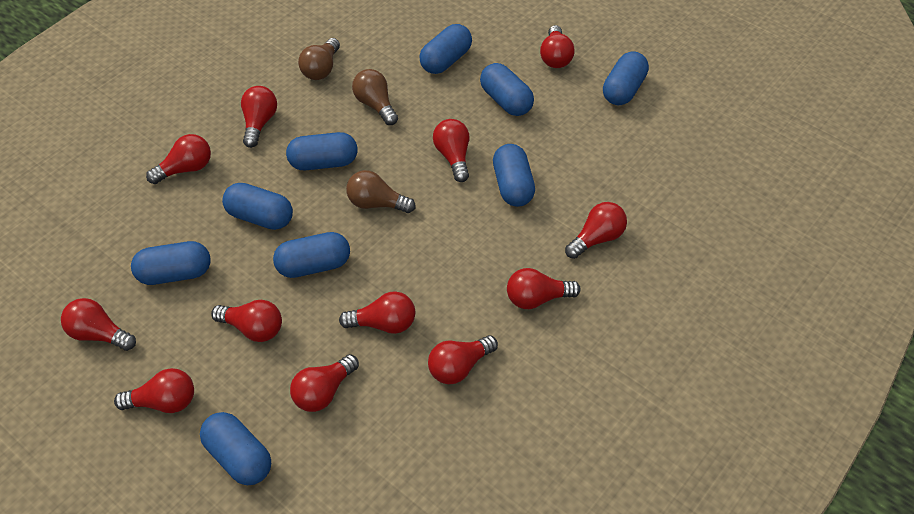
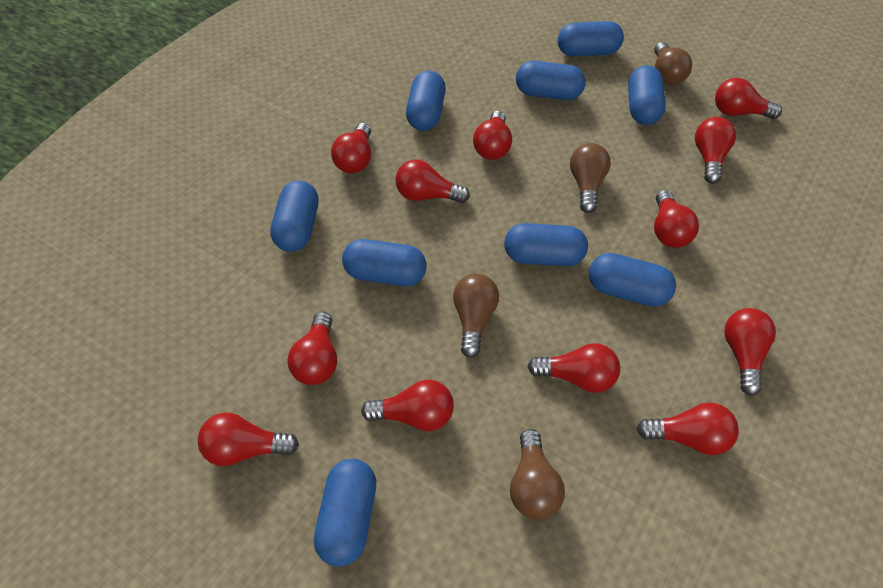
brown light bulb: [298,38,340,80] [346,170,416,213] [352,69,398,125] = 3 -> [453,274,499,358] [510,429,565,520] [570,143,611,213] [654,42,692,85] = 4

